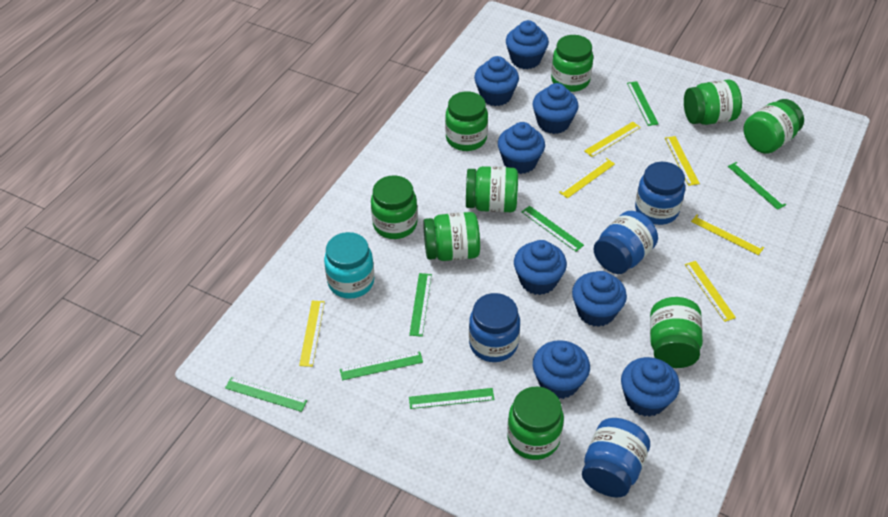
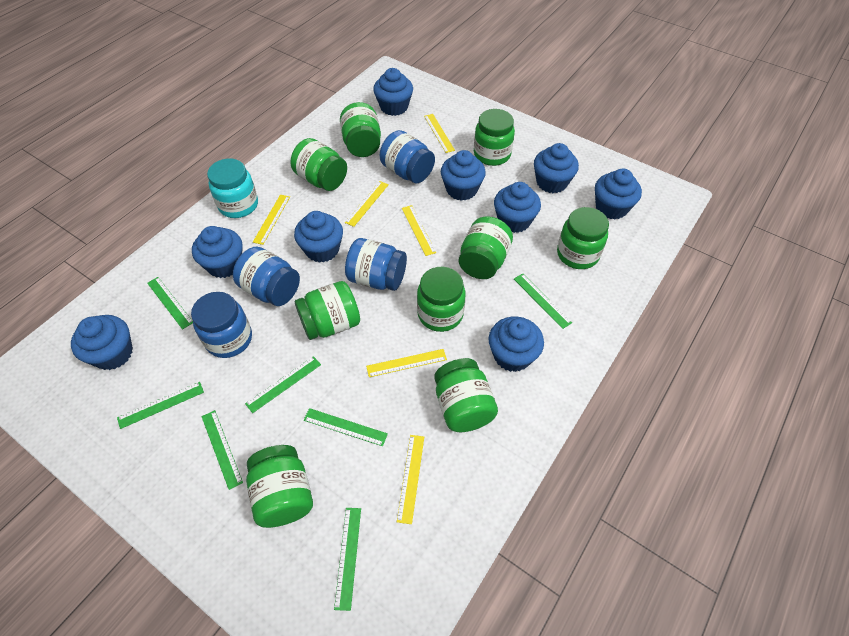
blue cupcake: [474,56,519,106] [498,122,545,174] [506,20,549,69] [514,240,567,295] [532,83,579,134] [533,340,590,399] [572,271,627,327] [621,357,680,417] = 8 -> [71,315,133,370] [192,226,243,278] [294,211,343,263] [373,68,413,116] [441,150,486,201] [488,316,544,372] [494,182,541,233] [534,143,579,193] [595,169,642,219] = 9

